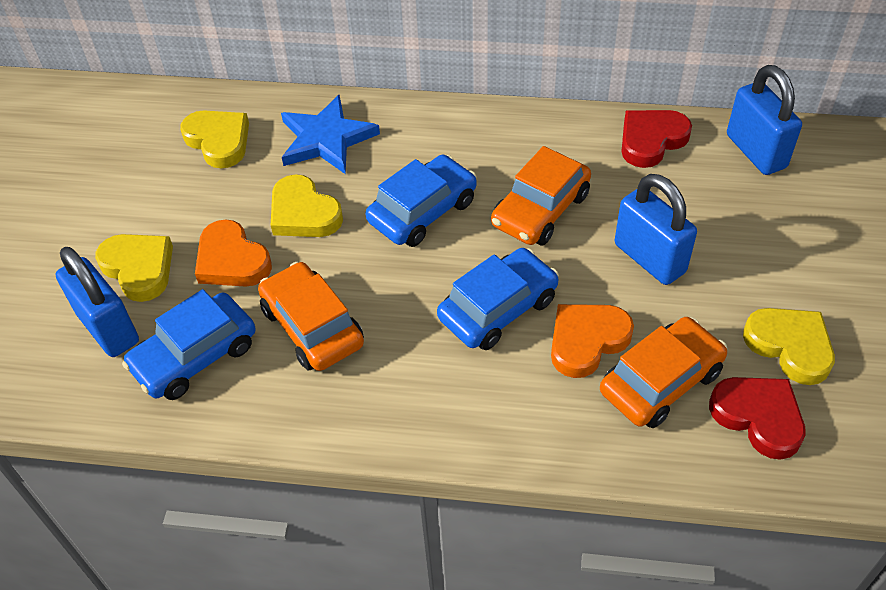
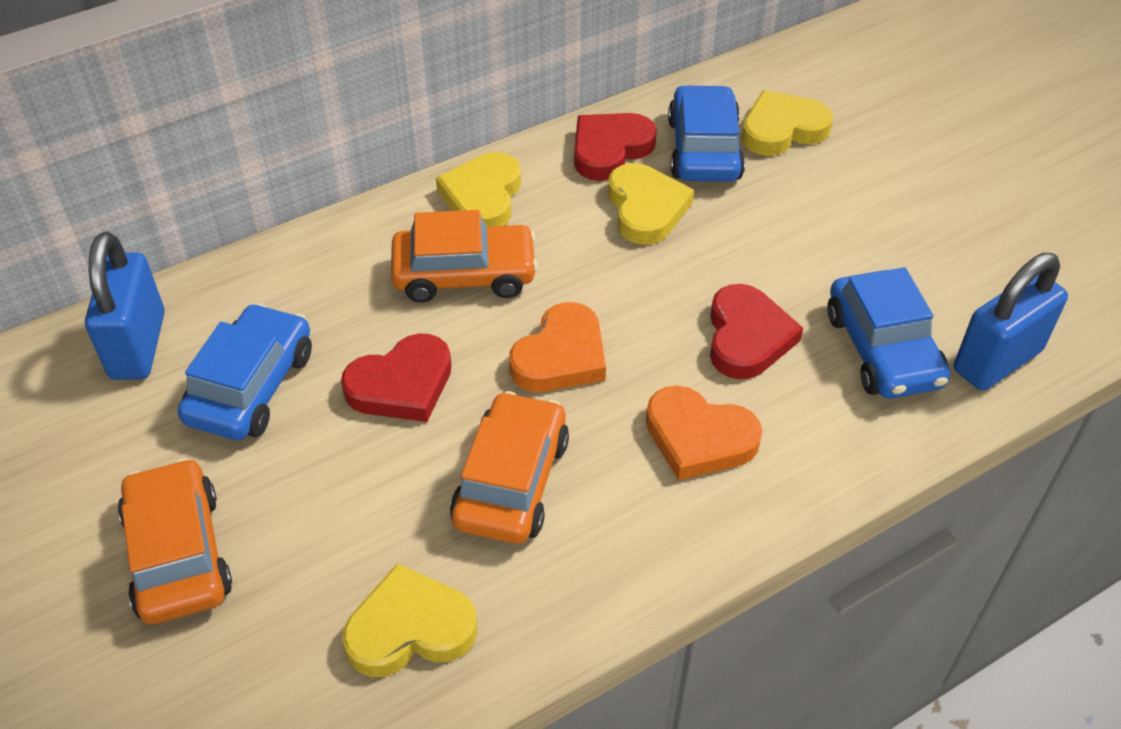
blue padlock: [56,247,139,357] [615,174,697,285] [727,65,802,175] = 3 -> [85,232,165,380] [954,253,1068,391] = 2
blue star: [281,95,380,174] = 1 -> none = 0
red heart: [621,110,692,168] [709,377,806,460] = 2 -> [341,333,452,422] [574,113,657,181] [710,284,803,379] = 3

